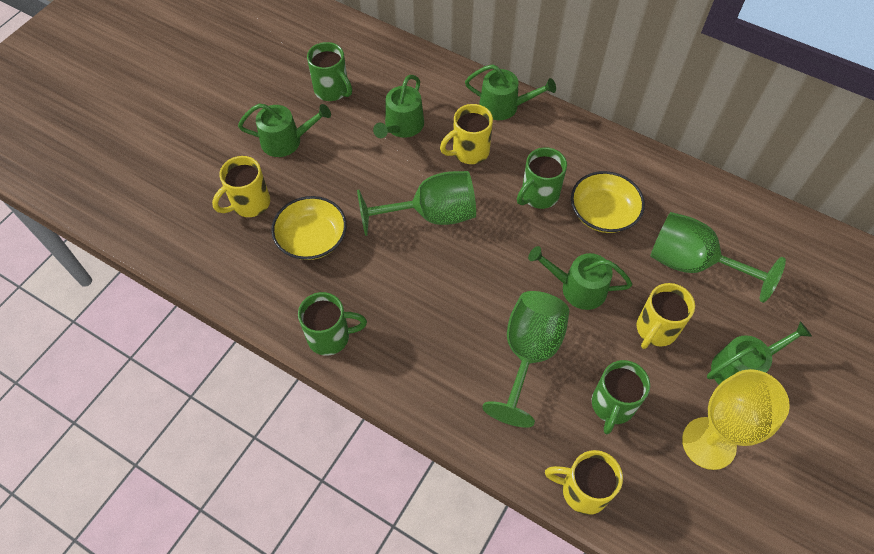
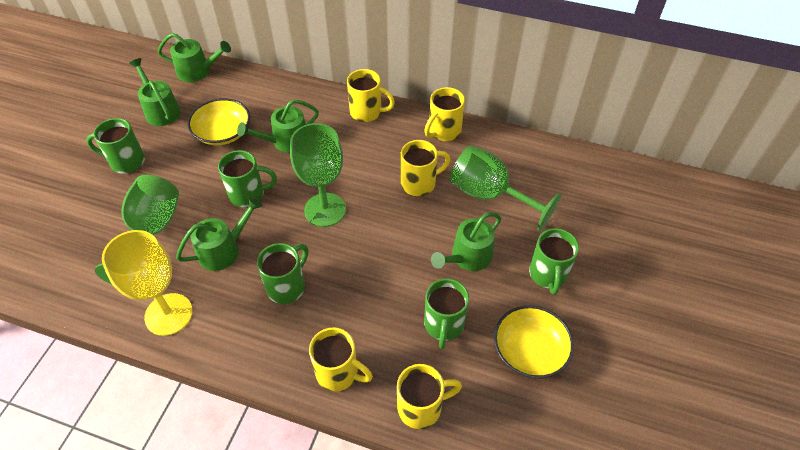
green mug: [298,292,367,356] [307,42,352,101] [517,147,567,209] [592,360,650,434] = 4 -> [86,118,145,174] [218,150,277,207] [257,243,308,304] [424,278,469,349] [529,228,579,295] = 5
yellow mug: [212,156,270,217] [440,104,493,164] [545,450,623,515] [637,283,695,349] = 4 -> [309,327,373,392] [347,69,395,122] [397,364,462,429] [401,140,450,196] [424,87,465,141] = 5

